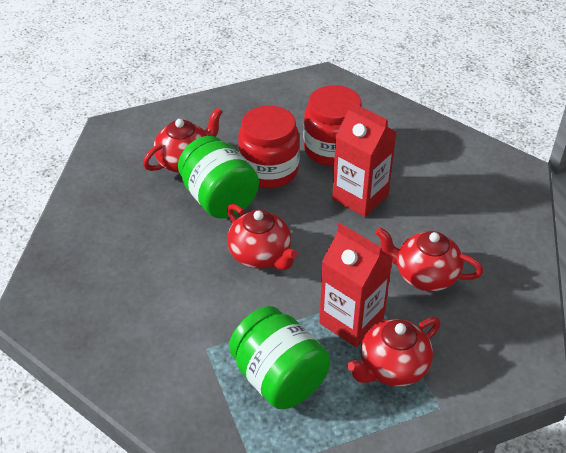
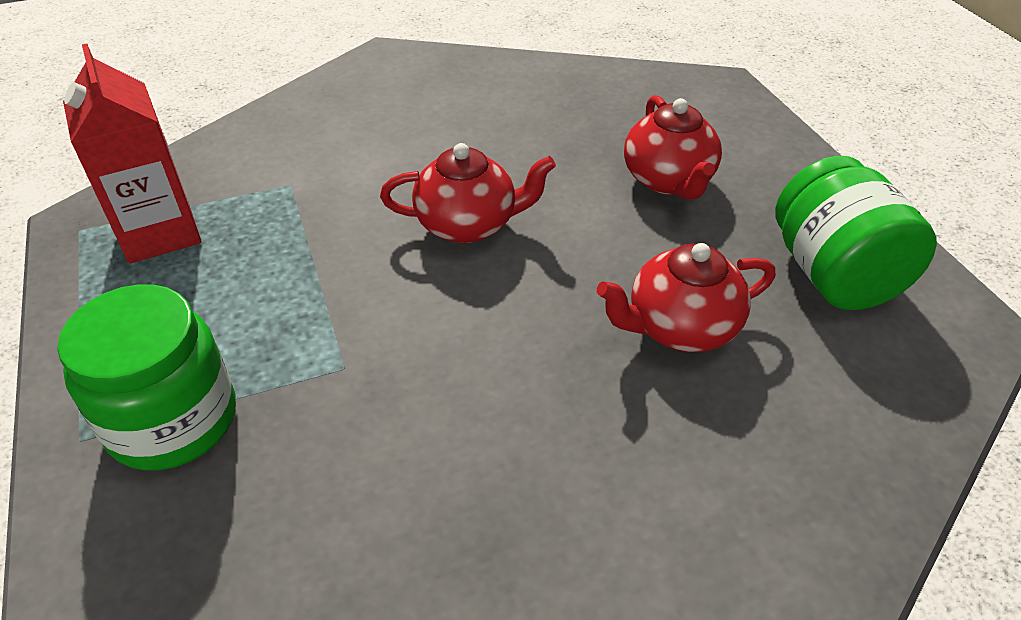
red carton: [319,223,393,347] [332,102,397,217] = 2 -> [63,44,201,264] = 1
red jar: [238,105,300,188] [303,85,362,166] = 2 -> none = 0
red teapot: [143,108,222,173] [227,204,298,270] [347,317,441,387] [375,227,483,291] = 4 -> [380,143,556,243] [597,243,775,352] [624,95,722,200] = 3

